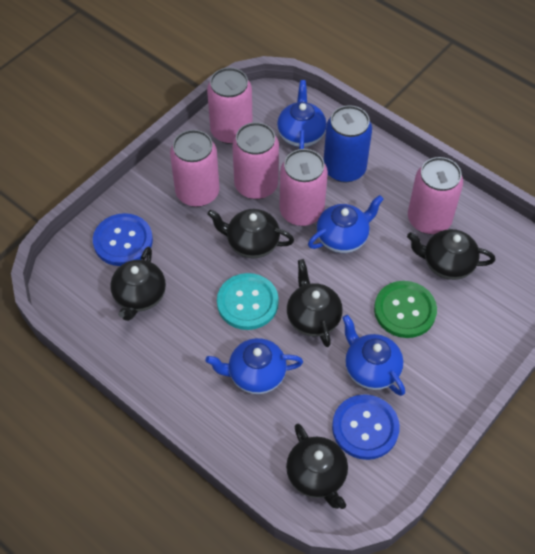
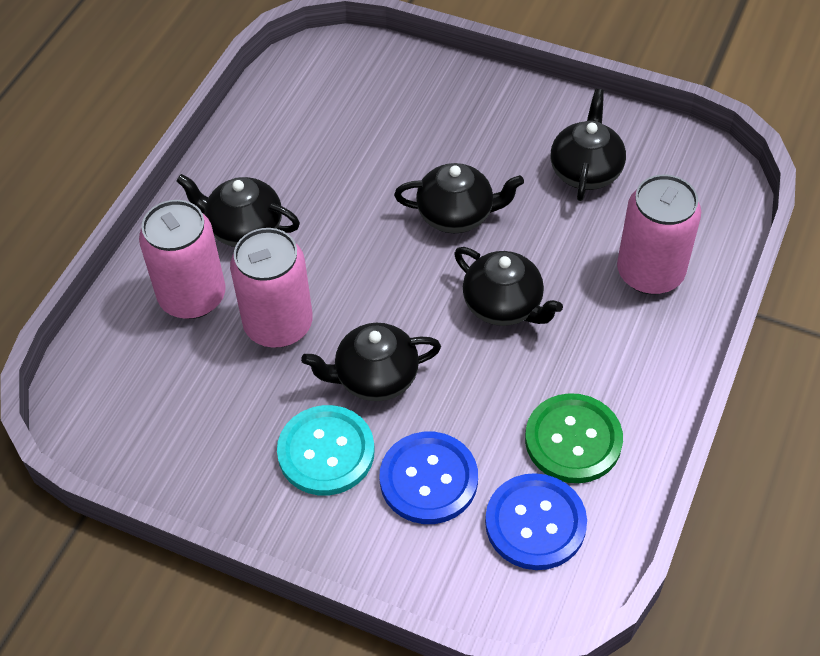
blue can: [324,105,372,182] = 1 -> none = 0
blue teapot: [205,338,303,394] [277,80,326,149] [308,195,384,253] [342,315,405,396] = 4 -> none = 0
pink can: [170,130,220,207] [207,68,253,144] [232,122,279,199] [279,149,328,226] [408,157,463,234] = 5 -> [139,200,226,319] [230,228,313,348] [617,175,701,295] = 3

